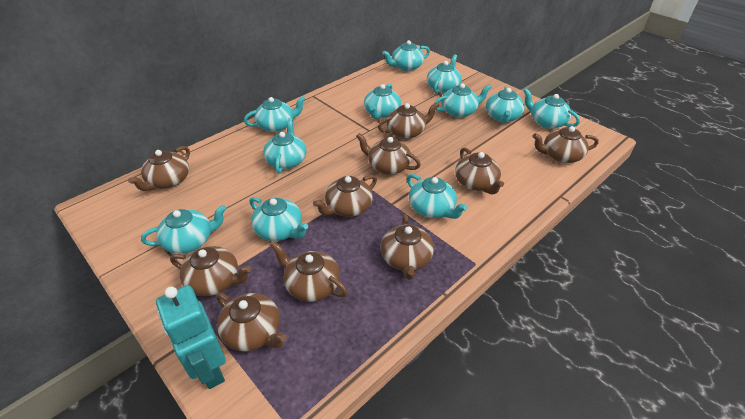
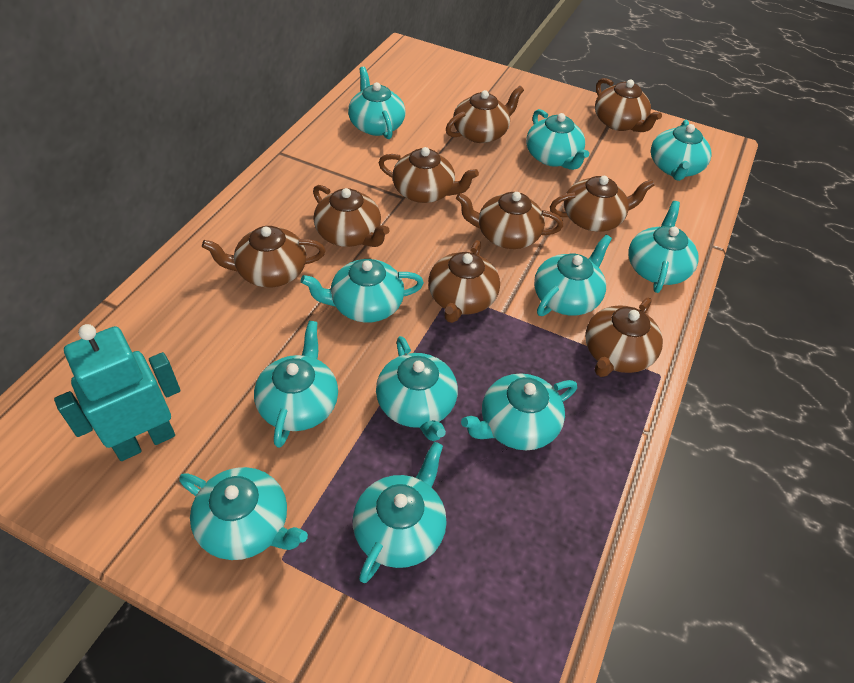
brown teapot: [128,146,190,191] [170,246,251,296] [216,293,287,351] [271,242,348,302] [313,175,377,217] [356,133,421,175] [378,103,439,139] [381,214,434,280] [455,147,504,194] [532,126,599,163] = 10 -> [202,226,326,287] [313,185,389,247] [378,147,479,203] [428,240,500,323] [446,86,524,143] [456,192,563,249] [550,176,654,232] [585,298,663,377] [595,78,662,132] = 9

